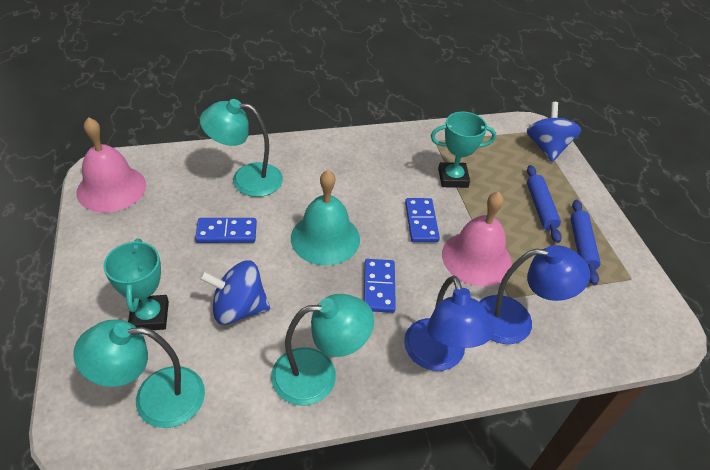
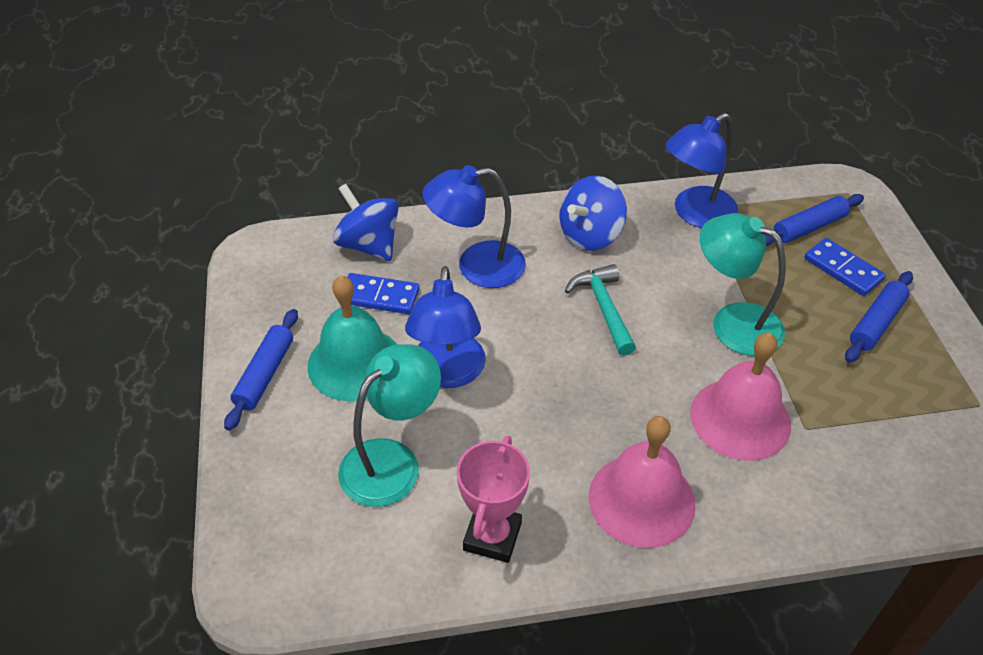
blue domino: [195,218,257,243] [364,259,396,313] [405,198,440,242] = 3 -> [348,273,420,314] [804,238,886,296] = 2
blue lamp: [404,275,494,371] [479,245,590,344] = 2 -> [405,266,486,388] [423,165,526,288] [665,113,738,228] = 3
blue rolling pin: [527,165,562,243] [571,200,601,285] = 2 -> [224,309,298,431] [765,194,864,246] [845,271,913,363] = 3
pink trophy: none = 0 -> [457,436,530,563] = 1
turquoise hammer: none = 0 -> [565,264,636,356] = 1
turquoise lamp: [73,319,205,428] [200,99,283,197] [271,294,374,405] = 3 -> [338,344,441,507] [700,213,786,356] = 2
turquoise trophy: [103,239,169,330] [431,112,496,188] = 2 -> none = 0

